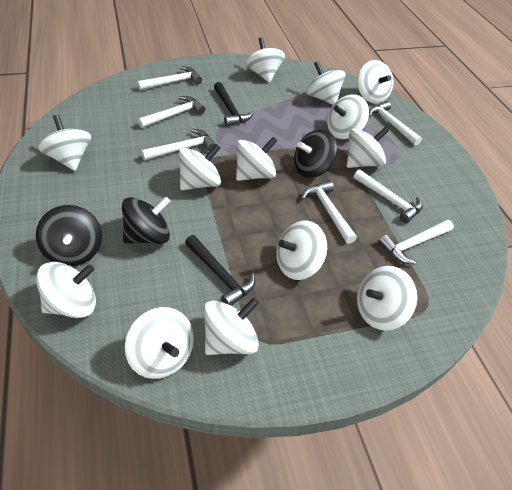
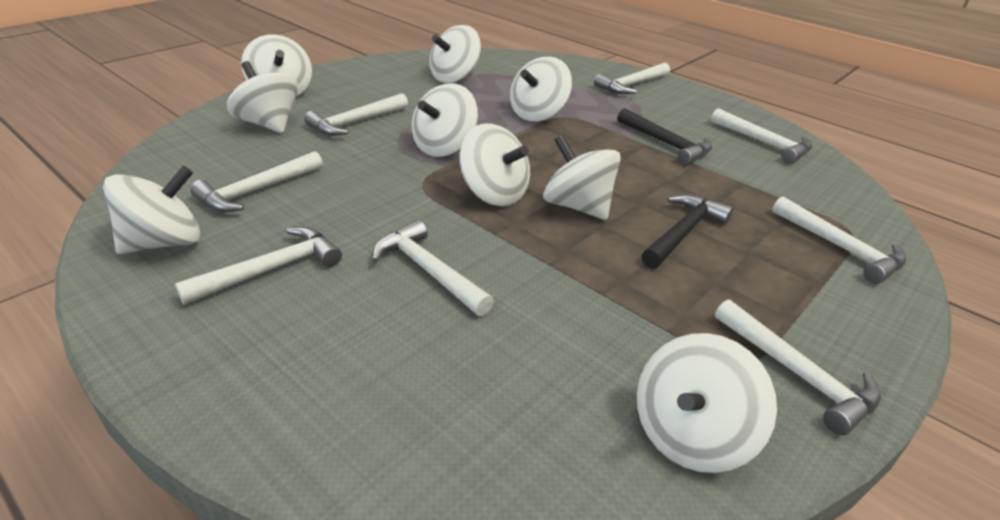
black spinning top: [36,205,102,266] [122,197,170,244] [294,129,337,178] = 3 -> none = 0
white hammer: [137,66,202,90] [138,96,205,128] [141,129,216,160] [301,180,357,244] [354,169,423,223] [369,101,422,146] [378,220,454,265] = 7 -> [175,227,342,305] [190,151,323,212] [304,93,408,136] [372,220,494,316] [594,63,670,94] [711,108,812,164] [715,299,881,435] [772,196,906,284] = 8
white spinning top: [36,262,96,318] [38,115,91,171] [125,307,194,379] [178,144,221,190] [203,297,259,355] [236,137,277,181] [245,37,285,83] [276,220,327,280] [306,61,345,105] [327,94,369,139] [347,127,389,168] [357,60,394,104] [357,266,417,331] = 13 -> [103,166,200,254] [227,61,298,133] [241,35,312,96] [412,83,478,157] [429,25,481,83] [459,123,530,206] [510,57,572,121] [543,134,621,220] [637,333,777,473] = 9

